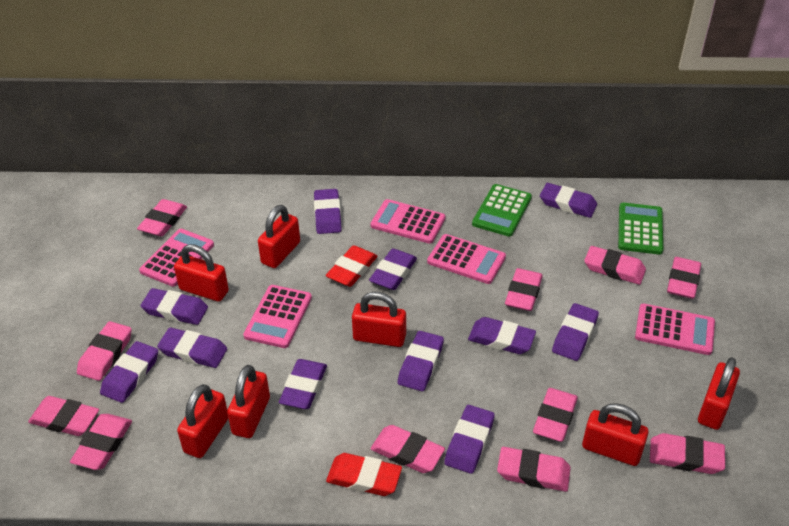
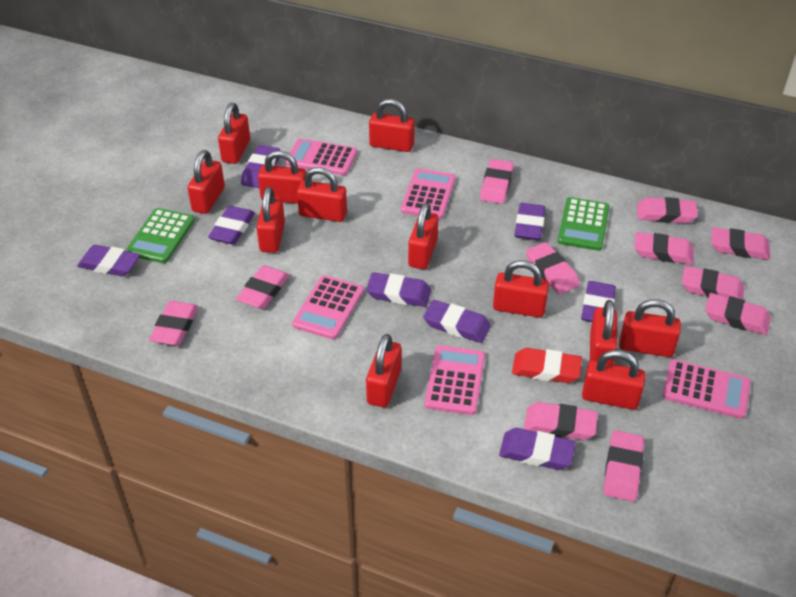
purple eraser: [100,341,158,403] [141,288,208,325] [157,328,227,368] [279,359,327,409] [314,189,342,234] [369,249,417,290] [398,331,444,391] [444,405,495,474] [468,317,536,354] [540,183,597,218] [552,303,599,361] = 11 -> [77,245,140,277] [208,206,255,244] [241,145,280,188] [366,272,431,307] [423,300,491,343] [499,428,576,470] [515,203,545,240] [581,281,616,322] = 8
red eraser: [326,245,378,287] [326,453,402,496] = 2 -> [512,348,582,383] = 1
red padlock: [174,244,229,302] [177,384,228,458] [227,365,270,438] [258,205,300,268] [352,292,406,347] [582,403,649,466] [698,357,740,430] = 7 -> [188,150,225,214] [218,103,250,164] [256,187,285,253] [258,151,306,204] [297,167,347,222] [366,334,401,407] [369,99,415,152] [408,203,438,269] [493,260,549,318] [582,350,645,410] [590,300,617,364] [620,299,681,357] = 12

